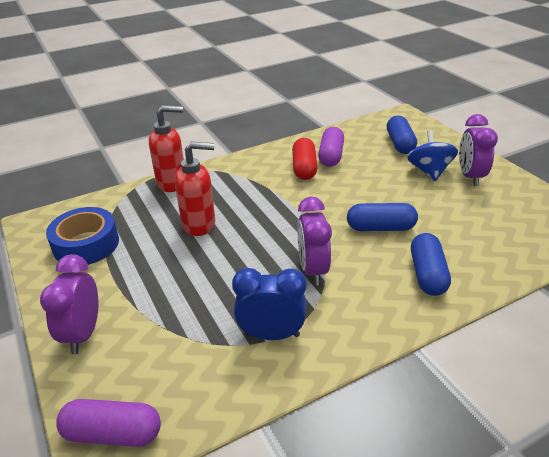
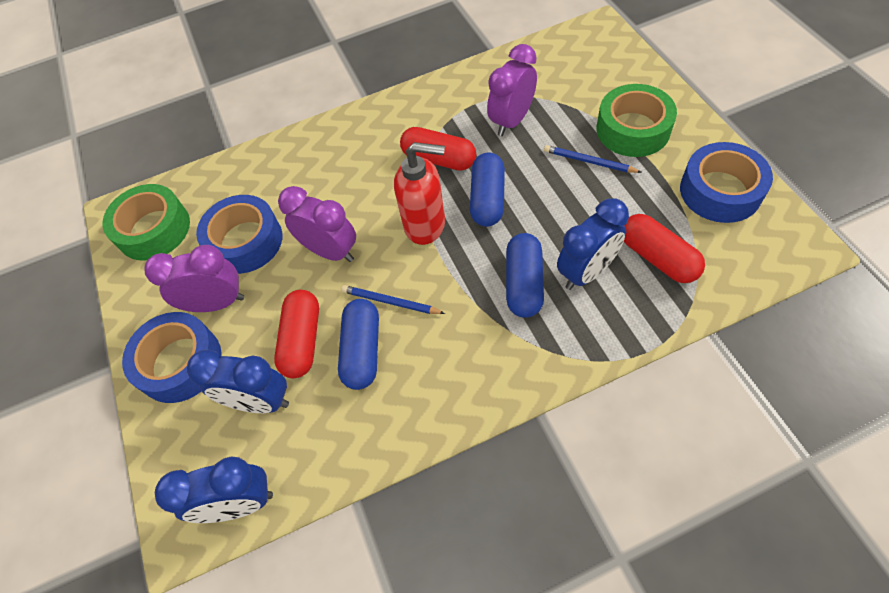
blue clock: [232,268,307,340] = 1 -> [155,456,273,523] [187,349,289,413] [557,198,629,290] = 3
blue pencil: none = 0 -> [341,285,445,314] [544,145,642,173] = 2
blue spinning top: [407,130,458,181] = 1 -> none = 0
blue tape: [46,207,119,265] = 1 -> [122,312,222,403] [196,195,282,274] [680,142,773,223] = 3
green tape: none = 0 -> [102,184,190,261] [596,84,677,157] = 2
purple capsule: [56,399,161,447] [318,127,344,167] = 2 -> none = 0
red capsule: [292,138,318,180] = 1 -> [274,290,319,378] [400,127,476,171] [624,214,705,283] = 3
red soap dispenser: [149,105,184,192] [175,142,215,236] = 2 -> [394,142,445,245] = 1

